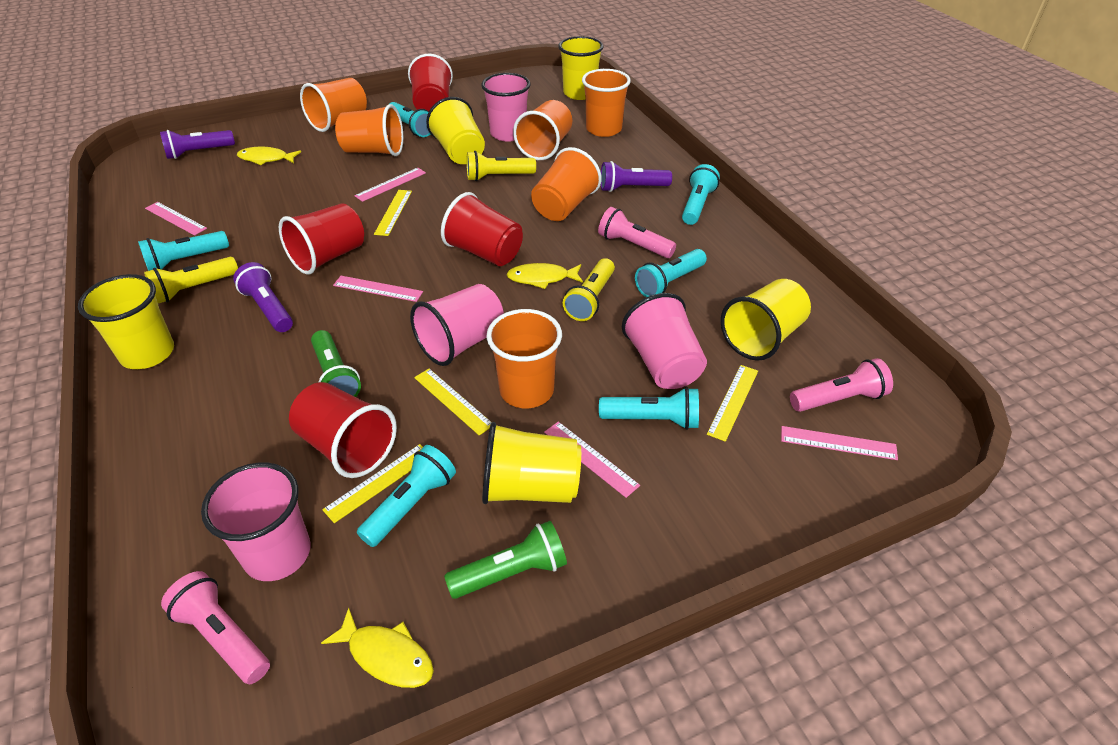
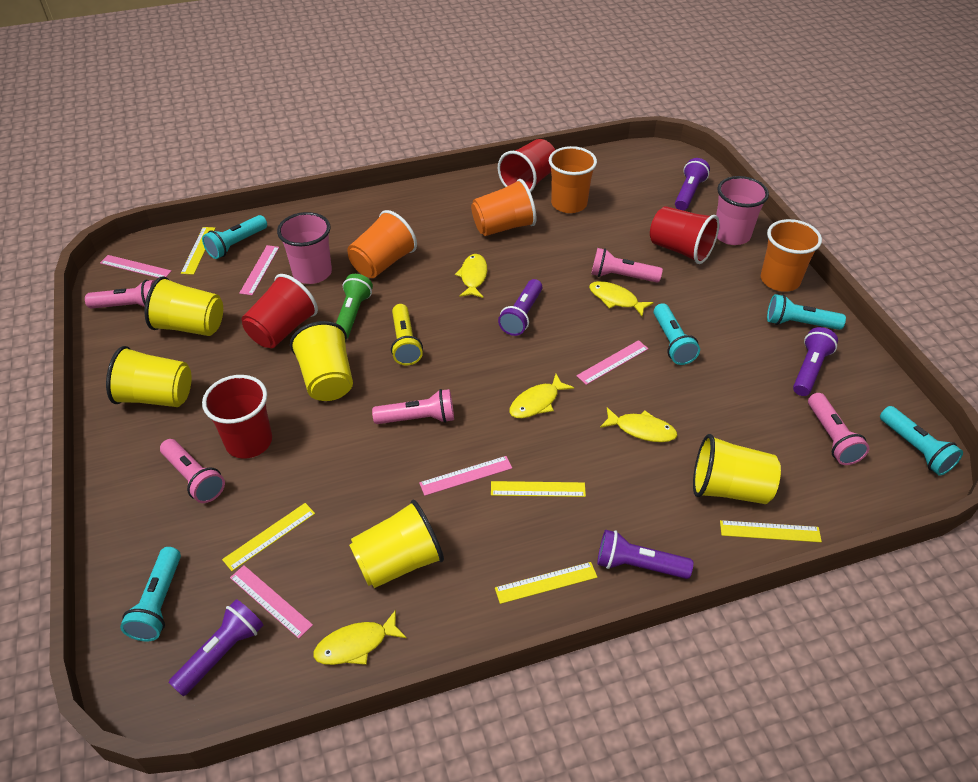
green flashlight: [311,330,361,397] [444,521,567,599] = 2 -> [336,274,373,339] = 1
orange cup: [300,78,367,132] [335,104,403,156] [486,309,562,408] [513,100,572,160] [531,147,602,221] [582,69,631,137] = 6 -> [347,210,417,278] [471,179,537,236] [549,146,597,213] [761,219,822,292] = 4
pink cup: [201,462,310,581] [410,284,504,366] [481,73,531,142] [622,293,707,389] = 4 -> [277,212,332,284] [716,176,769,245] = 2
pink flashlight: [161,571,270,684] [598,207,676,258] [790,358,893,412] = 3 -> [85,280,155,309] [160,439,225,503] [372,389,454,424] [591,248,663,283] [808,393,869,465] = 5
purple flashlight: [160,130,235,159] [233,262,293,332] [601,161,672,192] = 3 -> [169,599,264,696] [498,279,542,336] [597,530,693,579] [675,158,710,211] [793,327,838,396] = 5
turquoise flashlight: [138,231,229,271] [357,445,456,547] [390,102,430,137] [599,387,699,430] [635,249,707,297] [682,164,720,225] = 6 -> [120,547,181,641] [202,215,267,259] [654,303,700,365] [767,294,846,330] [880,406,963,475] = 5
yellow fish: [237,147,301,165] [321,608,434,688] [506,263,583,289] = 3 -> [313,610,407,665] [455,254,487,298] [509,374,574,418] [589,281,654,316] [600,407,677,442] = 5
yellow flashlight: [144,257,238,304] [467,151,536,181] [563,258,615,321] = 3 -> [391,304,423,365] = 1
yellow ruler: [322,444,423,523] [374,190,412,236] [414,369,492,435] [707,365,758,442] = 4 -> [181,227,215,275] [222,503,315,571] [491,481,586,497] [495,562,598,604] [720,520,822,542] = 5

